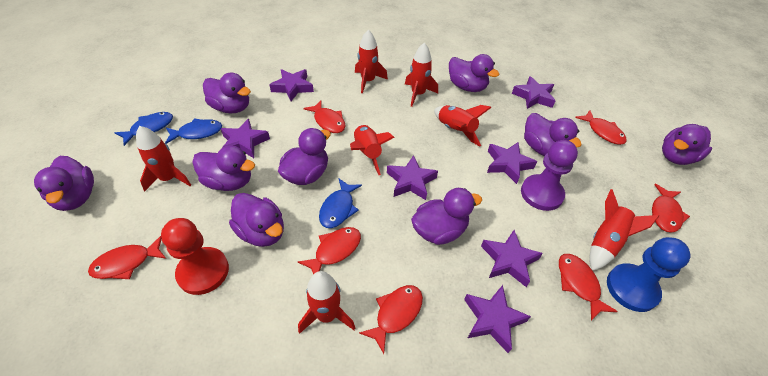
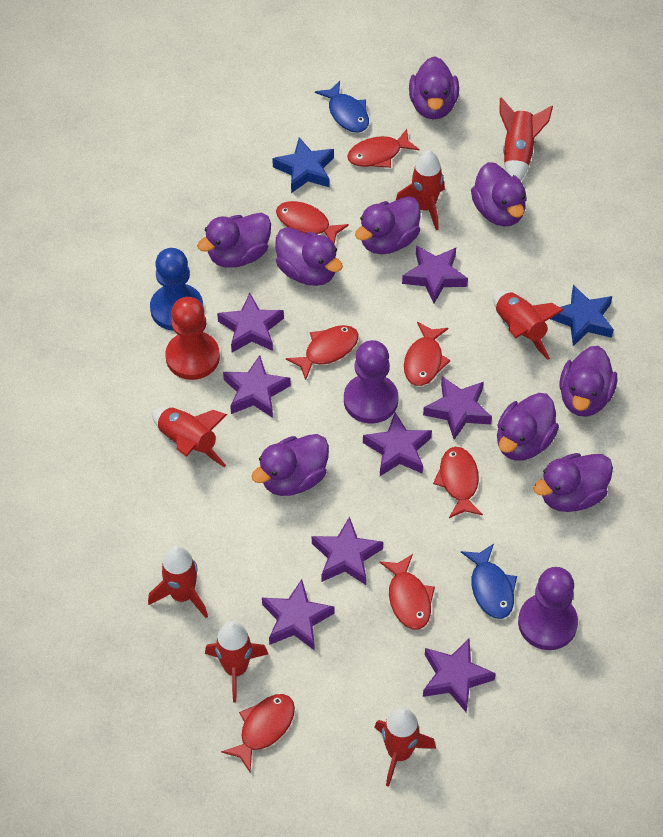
blue fish: [114,112,173,146] [165,118,222,144] [319,179,362,228] = 3 -> [315,81,369,133] [461,544,517,619] = 2
blue star: none = 0 -> [272,137,334,193] [550,285,614,346] = 2
purple pawn: [521,140,578,211] = 1 -> [344,340,399,424] [518,567,578,650] = 2
purple star: [221,119,270,158] [269,69,314,101] [387,155,438,200] [464,285,531,353] [481,230,543,287] [487,142,537,184] [512,76,556,109] = 7 -> [217,293,284,352] [223,355,291,418] [262,579,334,651] [312,516,383,585] [363,412,432,476] [402,246,468,303] [423,376,492,440] [423,638,496,712] = 8

